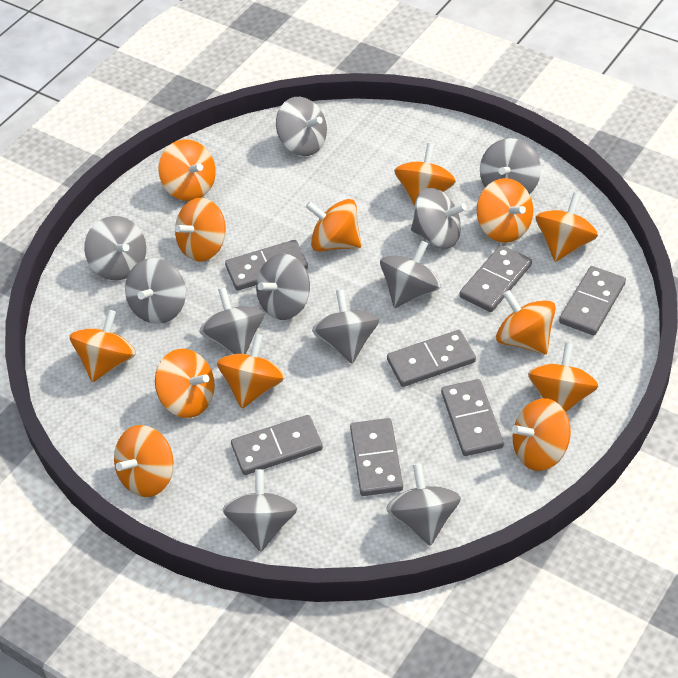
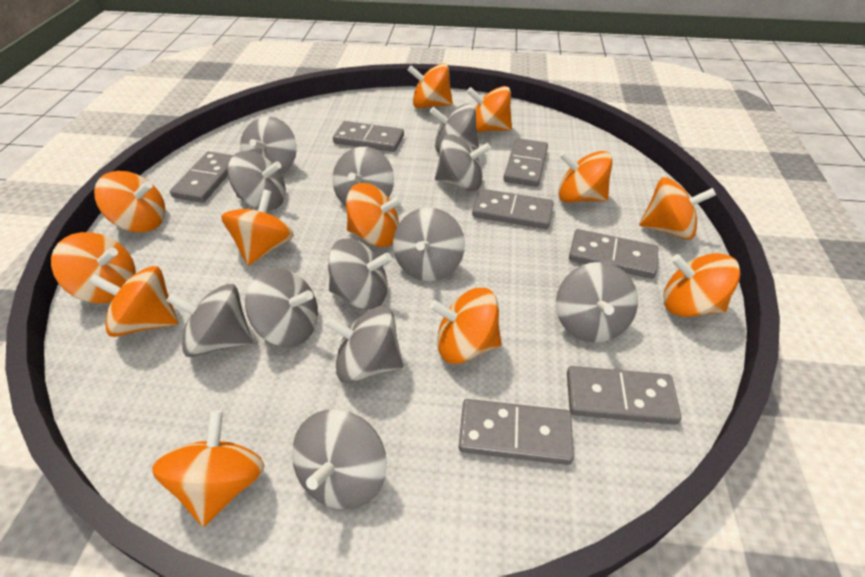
grey spinning top: [84,216,146,280] [125,258,186,324] [199,287,264,354] [223,469,297,552] [256,254,310,320] [276,97,327,156] [312,289,379,363] [380,240,441,308] [386,463,461,546] [411,188,466,249] [480,138,541,194] = 11 -> [166,284,253,357] [227,151,286,210] [240,117,297,175] [245,268,318,347] [292,409,387,509] [324,306,403,383] [328,239,392,310] [332,147,394,206] [393,208,465,281] [430,103,479,153] [435,134,491,191] [556,262,638,343] = 12
orange spinning top: [70,310,136,382] [114,425,174,497] [155,349,215,418] [159,139,216,201] [175,198,226,262] [217,334,285,408] [306,199,361,252] [394,143,456,206] [477,178,533,243] [496,290,556,354] [512,398,571,471] [528,342,598,412] [535,192,598,262] = 13 -> [51,232,136,303] [89,266,178,337] [94,171,165,232] [152,410,265,527] [221,189,294,266] [346,183,403,247] [408,63,453,109] [429,288,502,364] [467,86,512,132] [558,151,613,203] [639,177,716,240] [663,253,740,317] = 12

